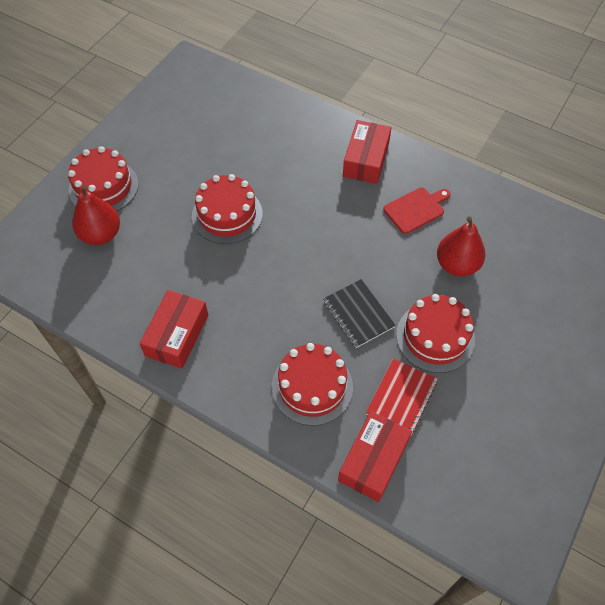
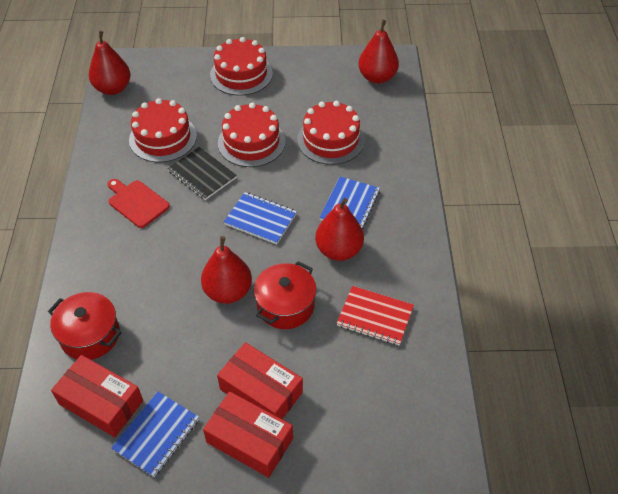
blue notebook: none = 0 -> [111,391,199,477] [224,192,297,244] [319,177,380,229] = 3
red pear: [72,185,120,245] [437,217,486,277] = 2 -> [89,31,131,95] [201,236,252,304] [315,198,364,261] [358,20,399,84] = 4
red pot: none = 0 -> [48,292,122,360] [254,261,316,329] = 2

